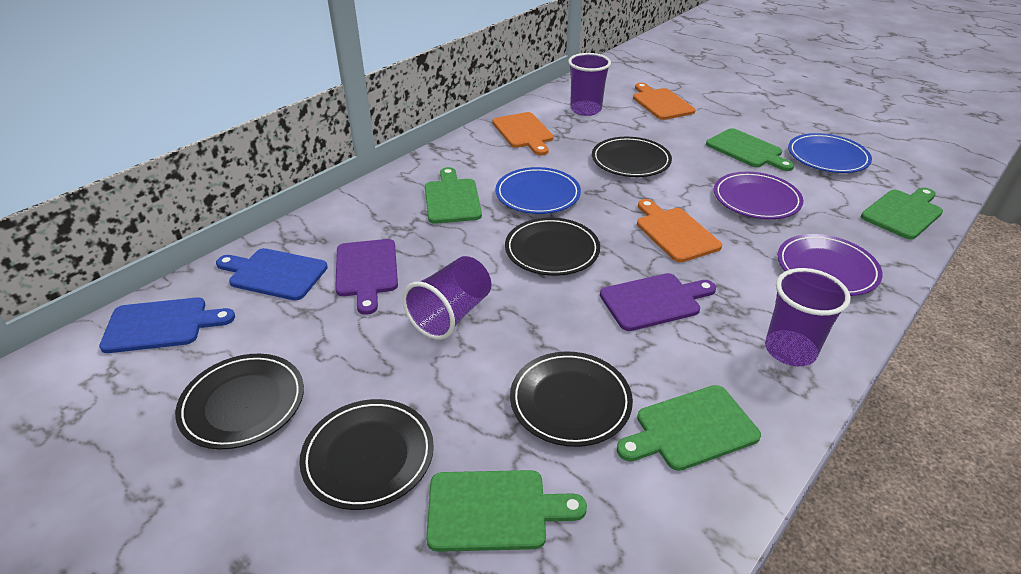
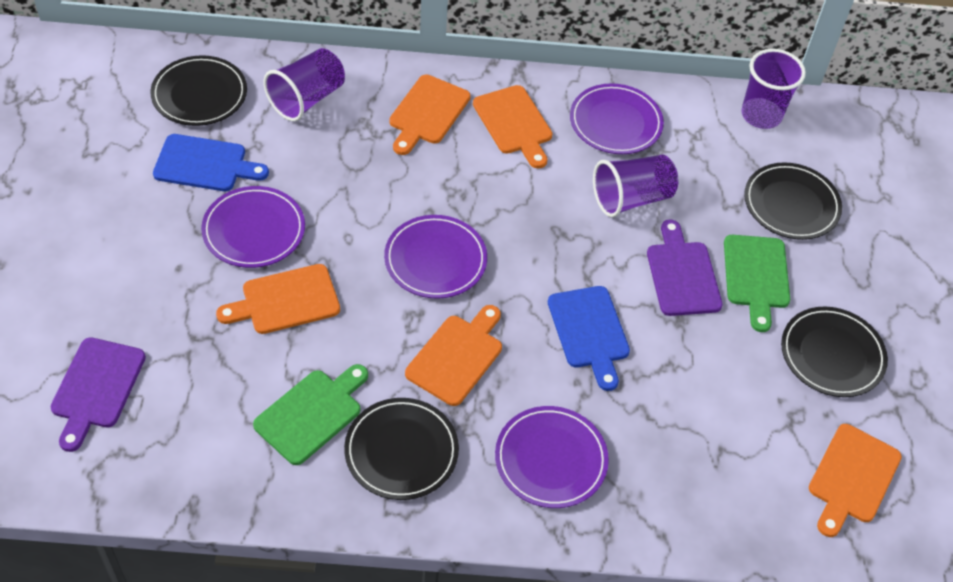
black plate: [175,354,304,449] [299,399,434,510] [505,218,600,276] [510,351,633,447] [592,137,672,177] = 5 -> [151,55,247,126] [344,398,459,500] [744,162,842,240] [781,307,888,397] = 4
blue plate: [495,167,581,214] [788,133,872,173] = 2 -> none = 0
green cutting board: [425,167,482,224] [426,470,587,552] [617,385,761,471] [706,128,794,171] [861,188,943,239] = 5 -> [253,364,368,465] [724,235,790,332] = 2
orange cutting board: [492,112,553,155] [633,83,695,120] [637,199,722,262] = 3 -> [216,264,340,334] [389,75,471,155] [405,305,502,406] [473,85,553,168] [809,424,902,537] = 5
purple plate: [714,172,803,219] [778,234,883,296] = 2 -> [201,186,305,268] [384,215,487,299] [495,406,609,508] [570,83,664,154] = 4

